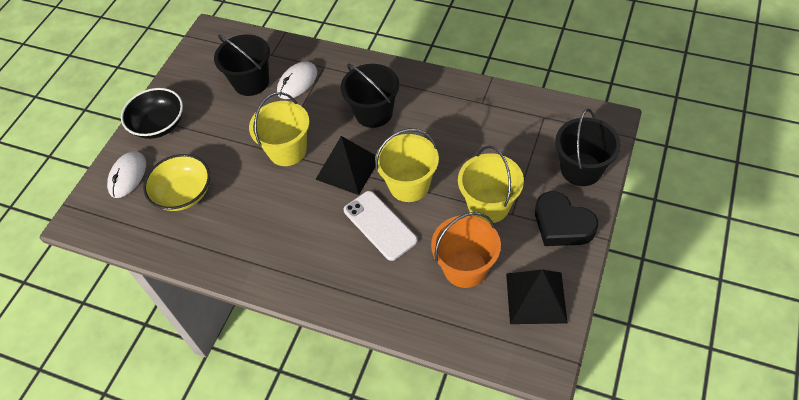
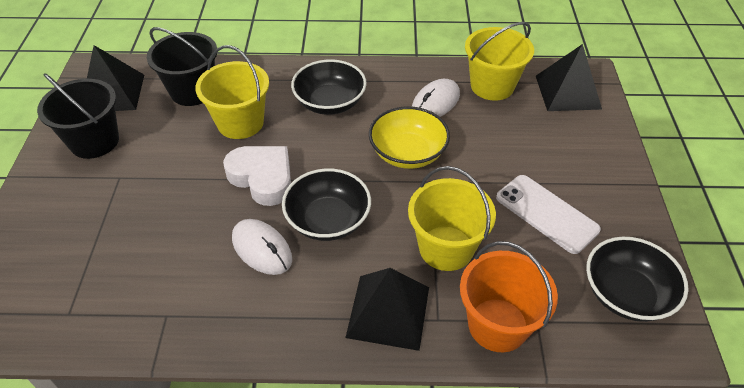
black bowl: [121,88,183,139] = 1 -> [282,168,371,241] [291,59,367,115] [586,237,689,322] = 3
black bucket: [214,34,270,96] [341,64,399,128] [555,109,621,186] = 3 -> [37,73,119,159] [147,27,217,106] = 2
black heart: [535,191,598,246] = 1 -> none = 0
black pyramid: [315,136,376,195] [506,270,568,324] = 2 -> [87,45,144,111] [345,268,429,351] [536,44,602,111] = 3
white heart: none = 0 -> [223,146,291,206] = 1

